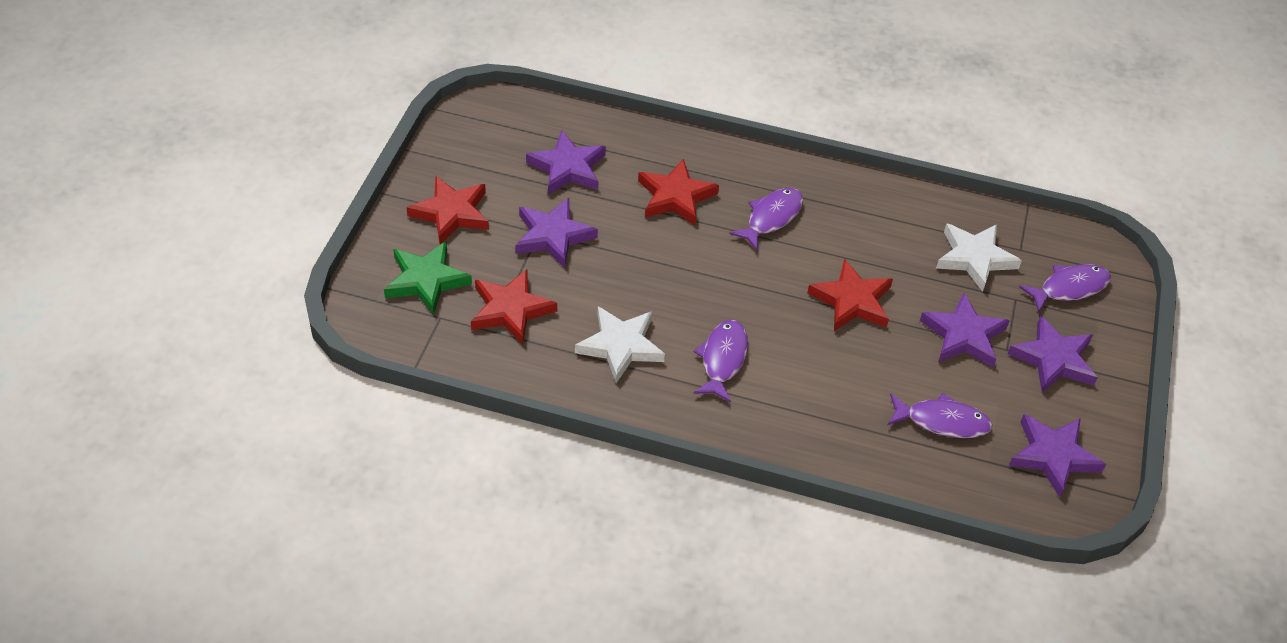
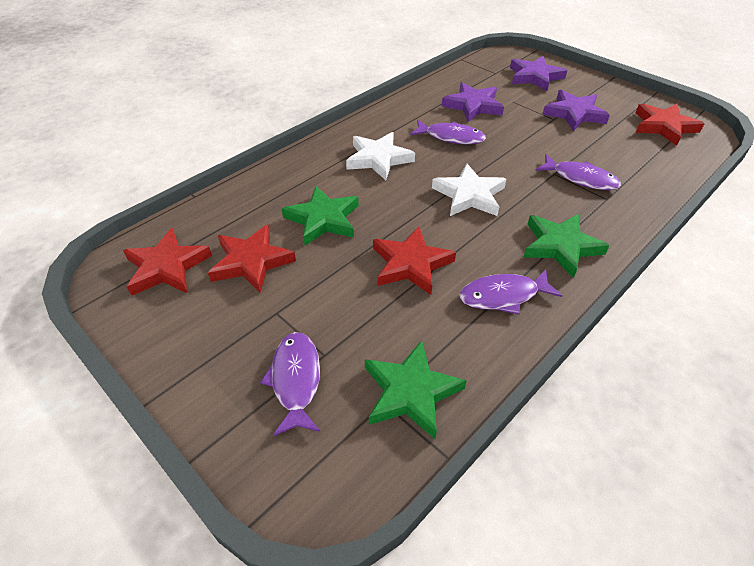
green star: [384,241,472,315] = 1 -> [282,186,359,245] [365,340,467,439] [524,214,610,278] = 3
purple star: [515,198,598,268] [526,130,606,195] [920,293,1010,367] [1007,316,1098,392] [1009,414,1106,498] = 5 -> [442,82,504,122] [510,56,567,91] [542,90,610,131] = 3

